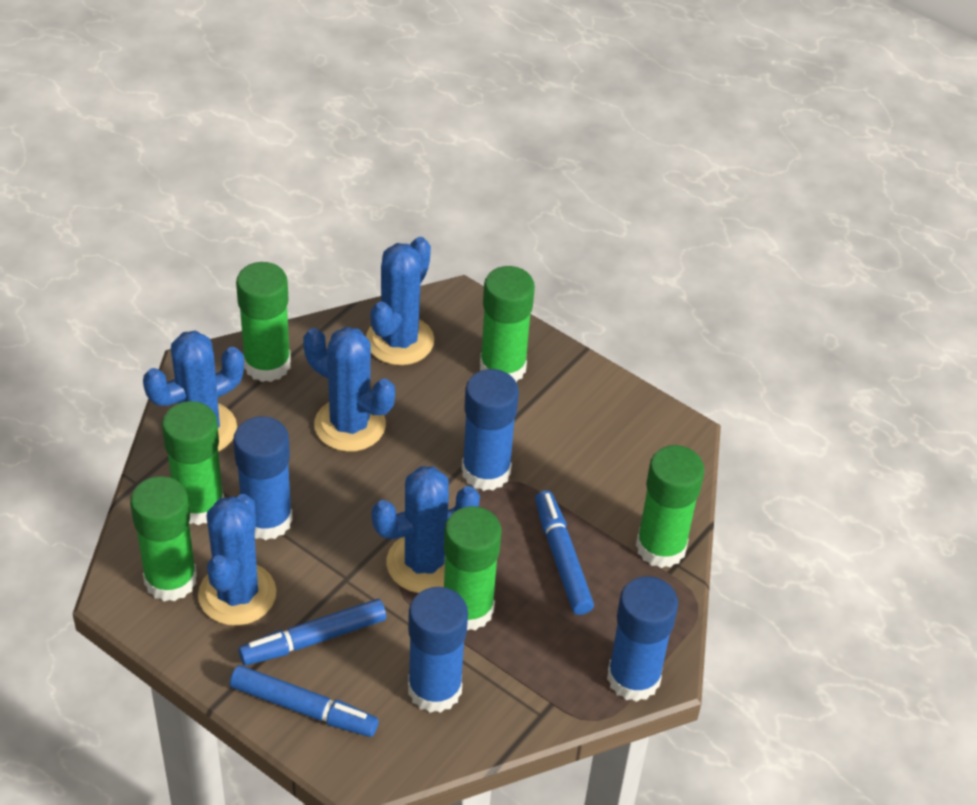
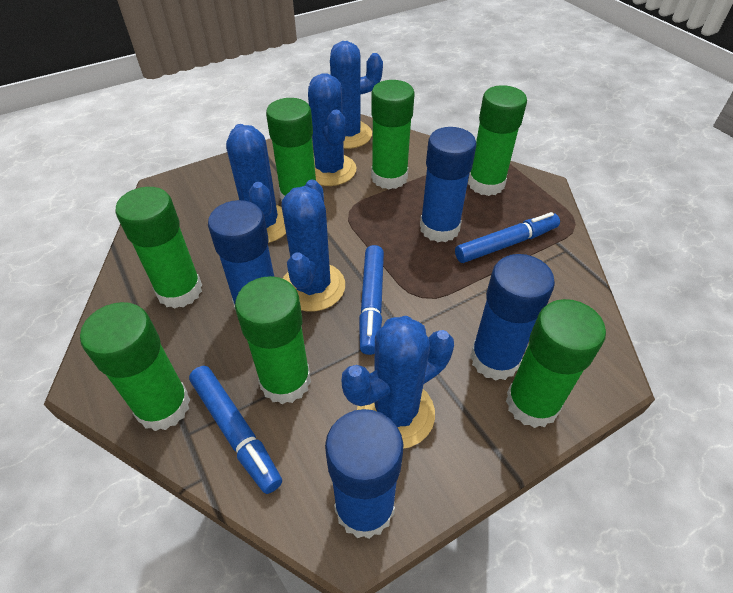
green glue stick: [130,476,197,602] [162,401,224,525] [236,262,291,382] [444,506,502,630] [480,266,535,383] [636,445,705,568] = 6 -> [80,302,190,431] [115,187,202,309] [235,276,311,404] [266,98,316,202] [371,80,414,189] [468,85,527,196] [506,299,606,428] = 7

